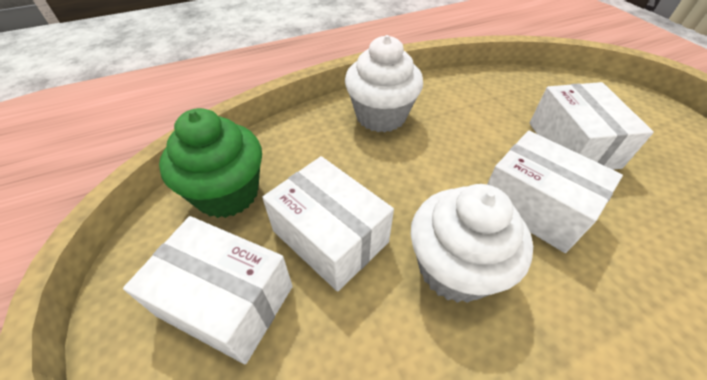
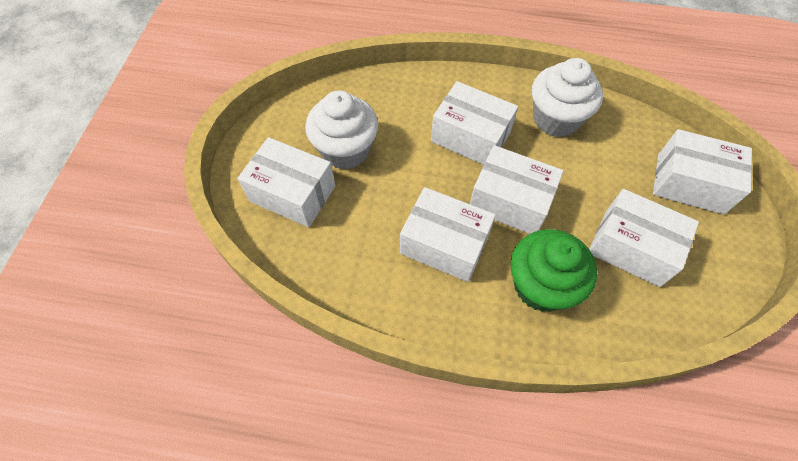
white box: [123,216,293,364] [262,156,394,292] [487,131,623,253] [529,82,654,170] = 4 -> [237,137,335,227] [400,187,496,282] [431,81,518,165] [470,145,564,234] [589,189,699,287] [653,129,752,215] = 6

